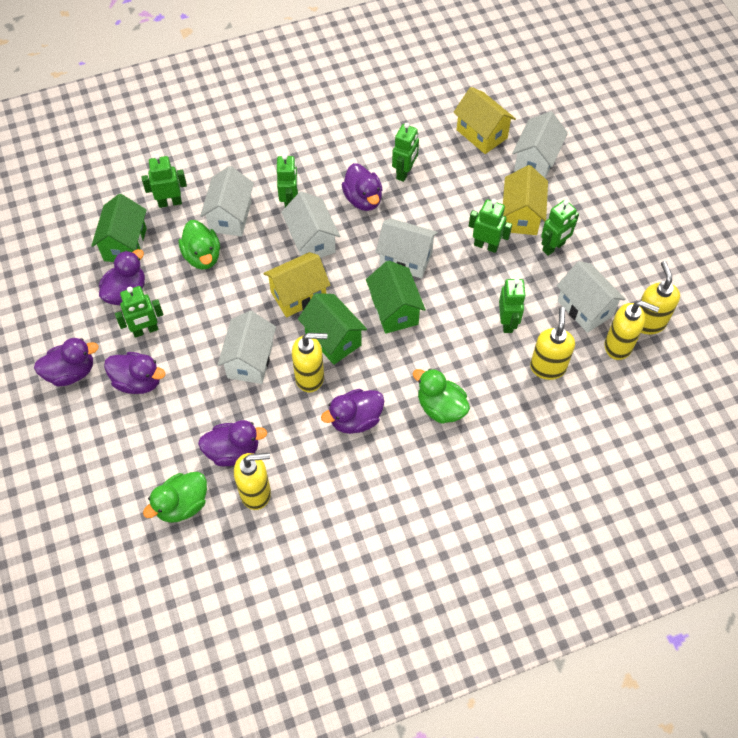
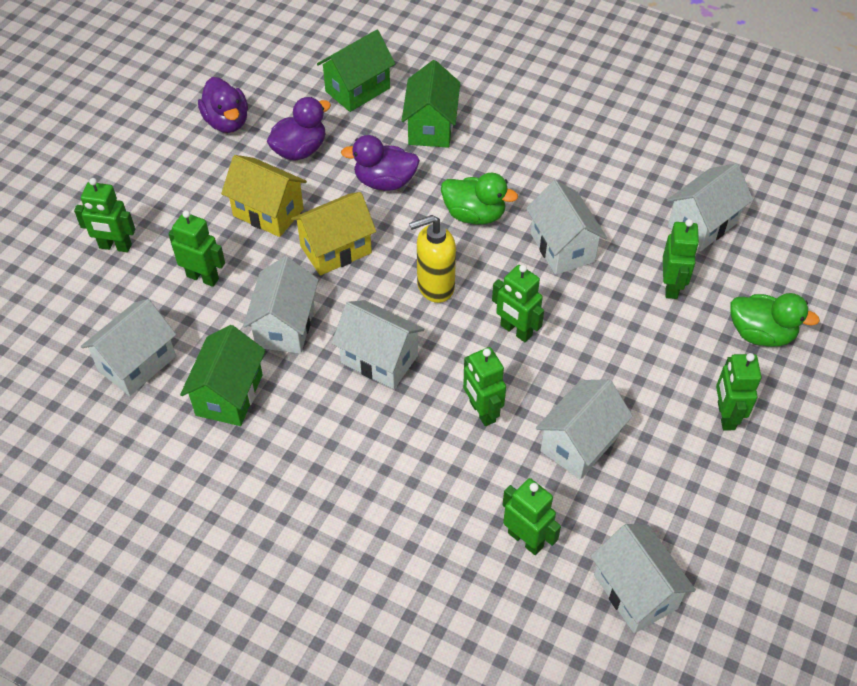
green duck: [143,472,207,523] [179,220,220,270] [413,368,470,424] = 3 -> [441,173,518,225] [730,293,820,347] = 2
purple duck: [34,338,99,386] [99,249,145,305] [104,352,165,394] [198,420,267,466] [321,389,384,434] [342,163,382,211] = 6 -> [198,77,248,133] [267,97,331,161] [341,135,420,191] = 3
white house: [200,166,254,236] [218,311,276,384] [281,191,340,258] [376,218,438,278] [512,111,568,179] [557,261,626,333] = 6 -> [81,299,176,396] [243,256,319,354] [332,300,425,389] [526,180,607,275] [536,379,633,479] [591,524,696,633] [667,163,753,251] = 7
yellow house: [264,252,330,317] [453,87,516,154] [503,165,548,235] = 3 -> [221,155,307,237] [291,192,376,276] = 2
yellow soap dispenser: [234,453,271,510] [292,333,327,392] [530,307,575,380] [604,301,659,360] [640,261,680,334] = 5 -> [409,215,456,303] = 1

